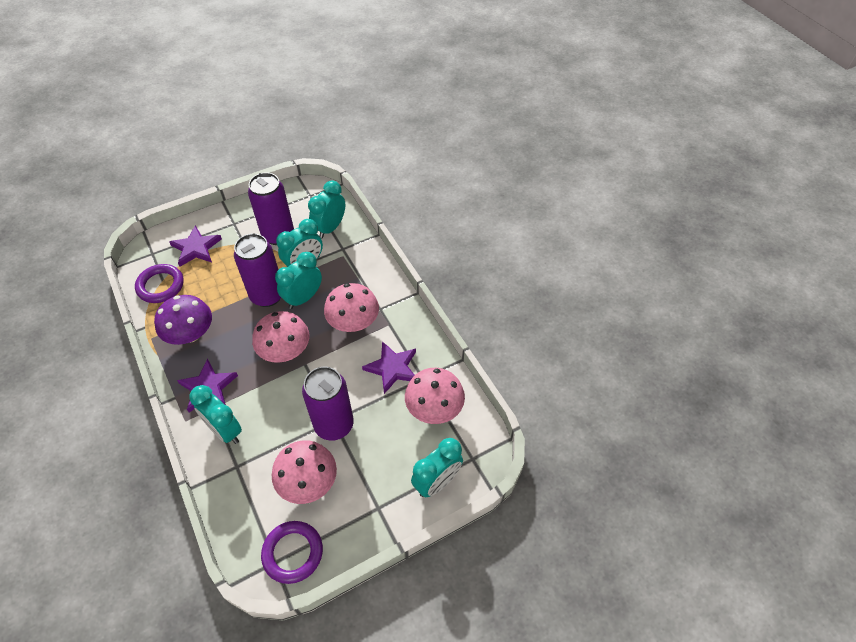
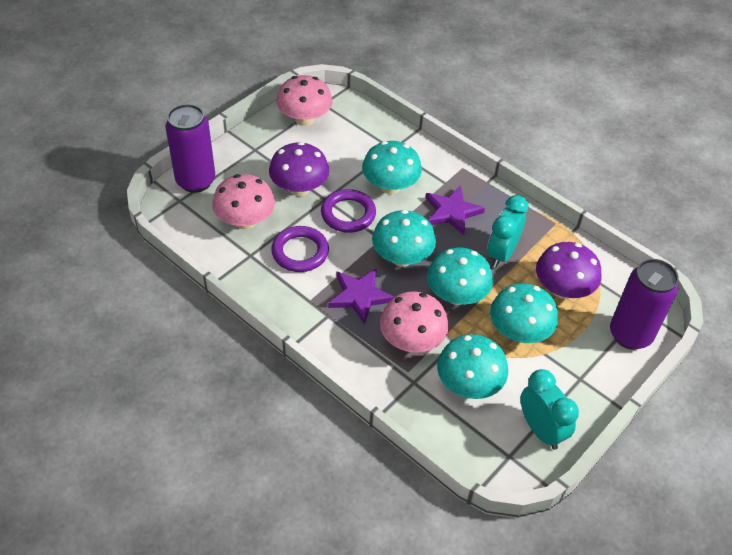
pink mushroom: [252,311,310,363] [272,440,337,504] [324,283,379,332] [405,368,465,424] = 4 -> [212,174,275,230] [276,75,332,126] [380,291,449,353] = 3
purple can: [234,233,281,307] [248,173,294,245] [302,367,354,441] = 3 -> [165,104,215,193] [610,259,679,350] = 2
purple mushroom: [154,295,212,345] = 1 -> [269,142,329,196] [536,242,601,299] = 2
purple star: [169,225,222,267] [177,359,238,412] [362,341,416,394] = 3 -> [328,268,394,324] [425,186,485,235] = 2
turquoise clock: [189,385,242,444] [275,252,322,309] [276,219,323,267] [308,181,345,239] [411,438,463,497] = 5 -> [487,195,529,268] [520,369,579,450] = 2
turquoise mushroom: none = 0 -> [362,141,422,194] [372,210,436,267] [427,247,493,305] [437,334,508,399] [490,283,558,343] = 5

